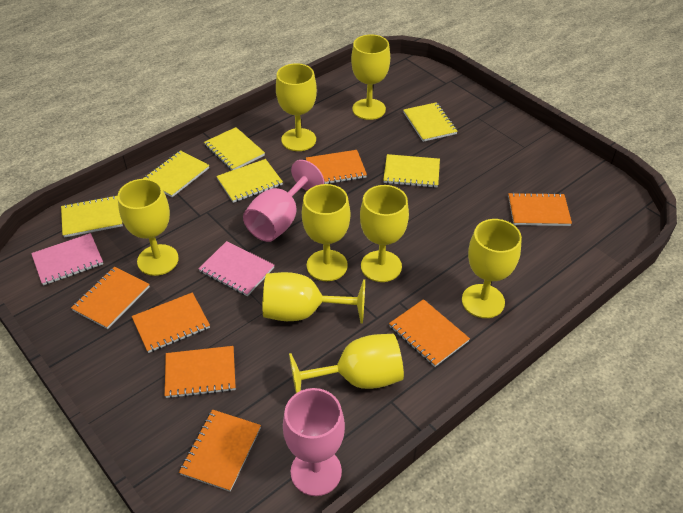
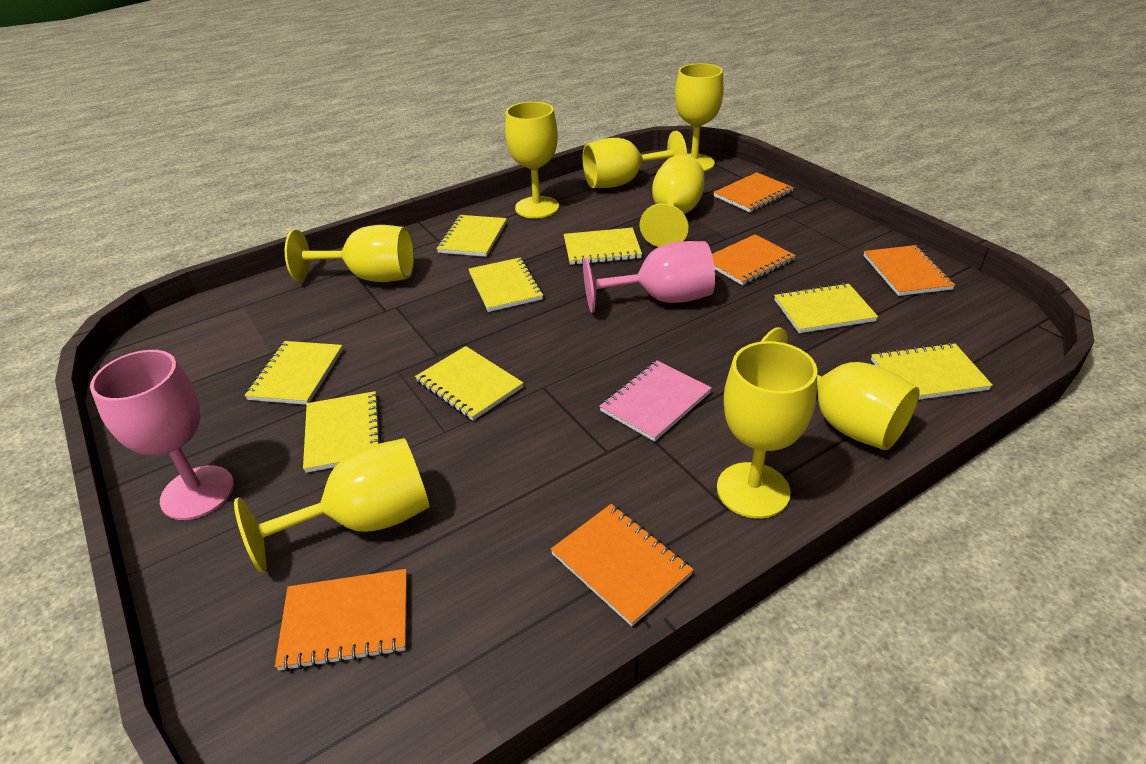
orange notebook: [71,267,150,329] [132,292,210,353] [165,346,236,399] [179,409,261,492] [306,150,367,184] [389,299,470,367] [508,192,572,226] = 7 -> [275,569,407,671] [551,504,694,626] [712,234,796,285] [713,172,794,212] [864,245,955,296] = 5
pink notebook: [31,233,103,286] [198,241,274,296] = 2 -> [599,360,712,442] = 1
yellow notebook: [61,195,123,238] [143,150,209,197] [204,127,265,170] [216,159,283,203] [383,154,440,188] [403,102,458,142] = 6 -> [245,341,343,405] [303,391,382,473] [415,346,523,421] [437,215,507,257] [469,257,543,312] [564,228,642,265] [774,283,878,333] [871,343,993,400] = 8

